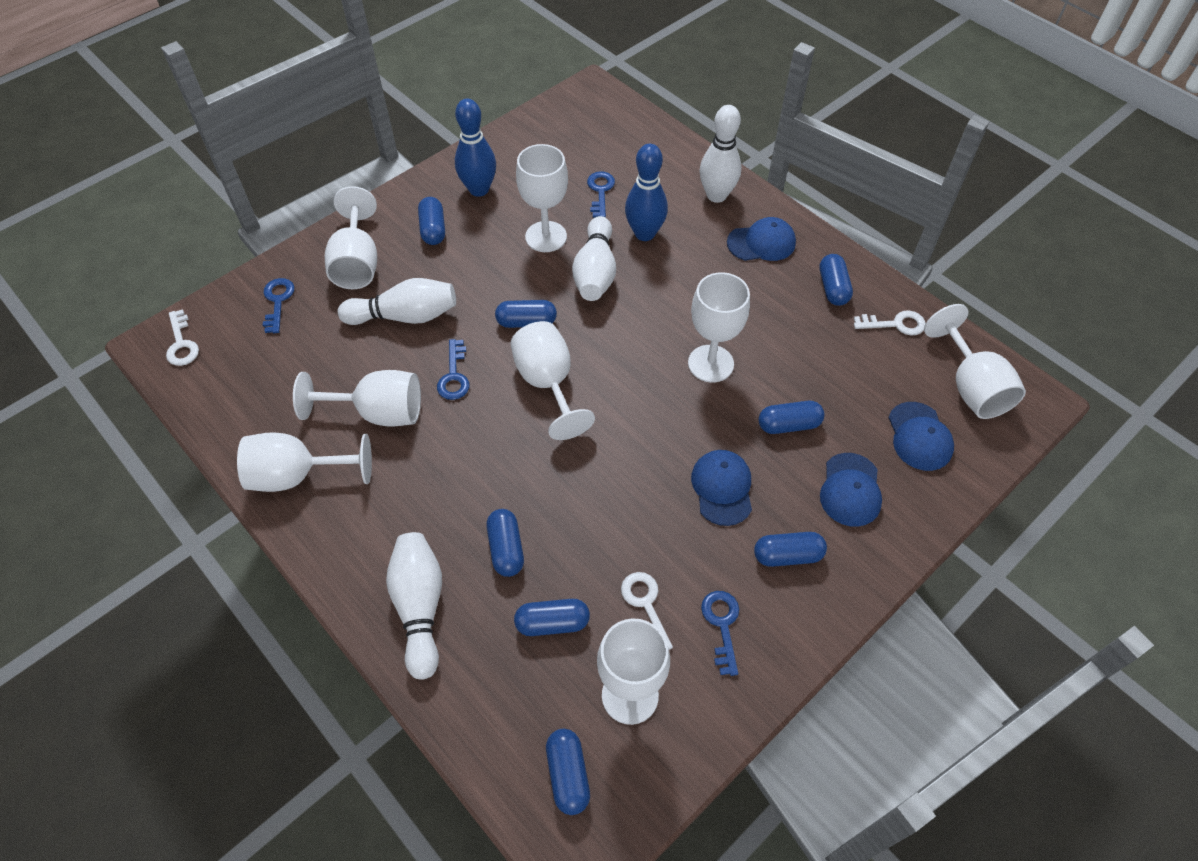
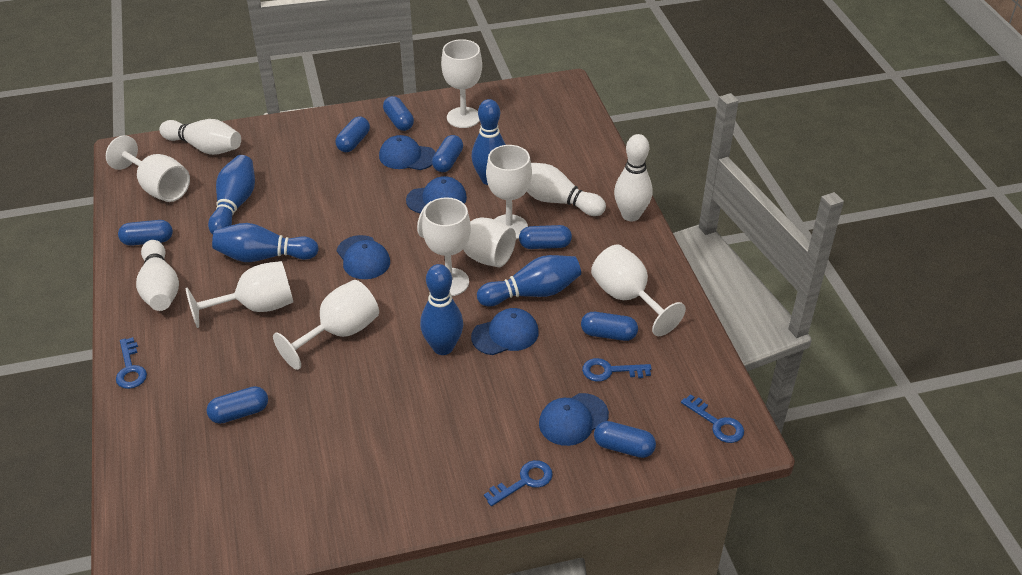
blue bowling pin: [455,99,496,197] [625,144,668,241] = 2 -> [208,155,255,234] [212,223,319,262] [420,264,463,355] [471,99,506,185] [477,255,581,306] = 5
blue cap: [691,450,752,526] [727,217,796,261] [820,453,882,527] [888,402,954,471] = 4 -> [337,235,390,279] [379,135,436,170] [406,176,467,213] [471,308,539,355] [539,393,609,446] = 5
white key: [166,309,199,366] [621,572,673,650] [854,310,926,335] = 3 -> none = 0

